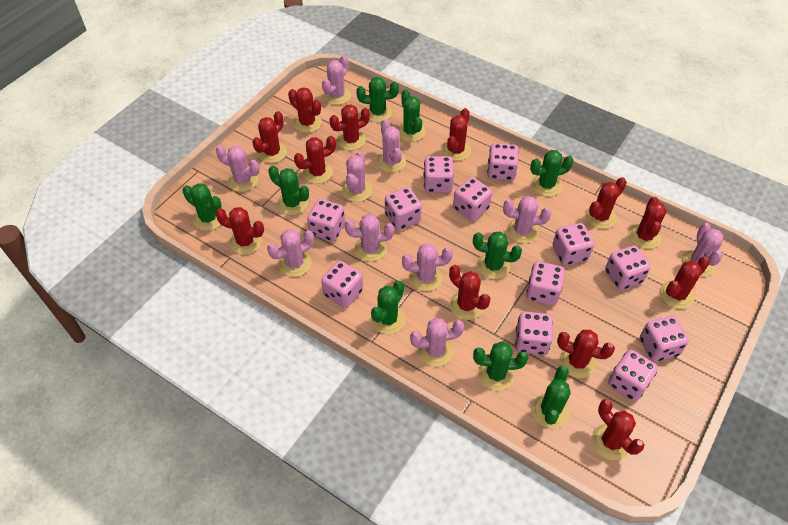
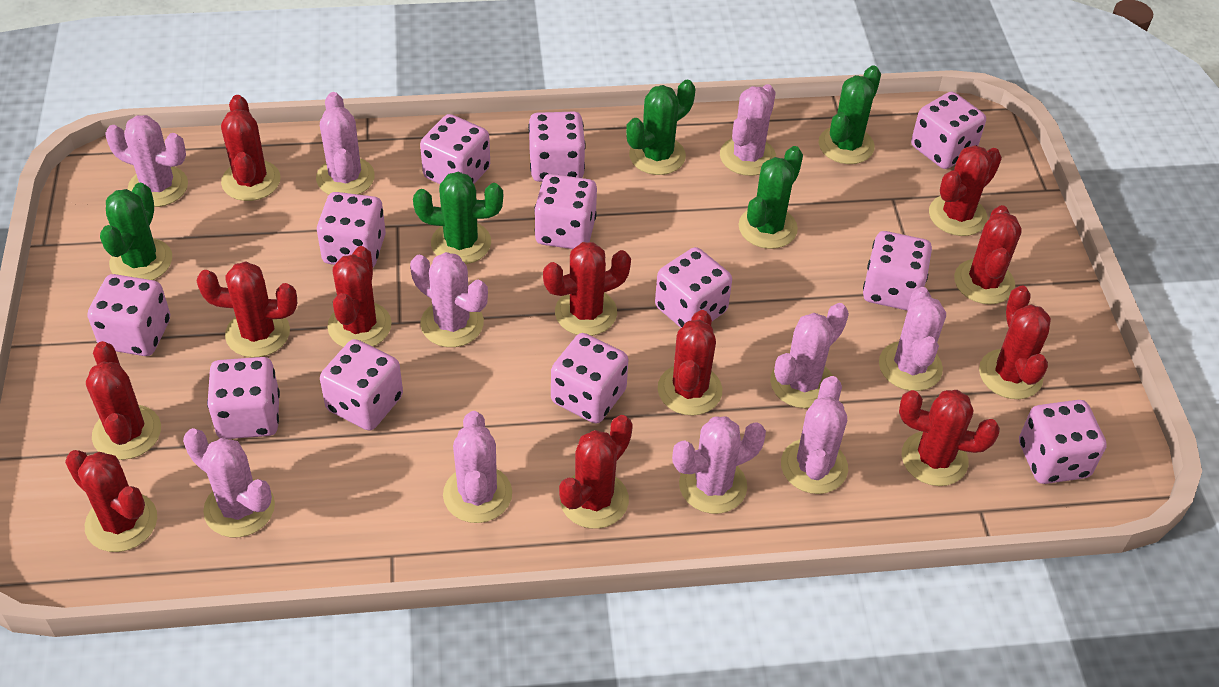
green cactus: [183,183,221,231] [268,166,309,215] [356,77,399,122] [371,281,406,334] [397,89,425,142] [473,231,522,279] [473,341,528,391] [530,150,574,197] [531,366,571,429] = 9 -> [100,183,172,280] [413,172,503,264] [626,80,695,175] [739,146,803,249] [819,66,881,164] = 5

